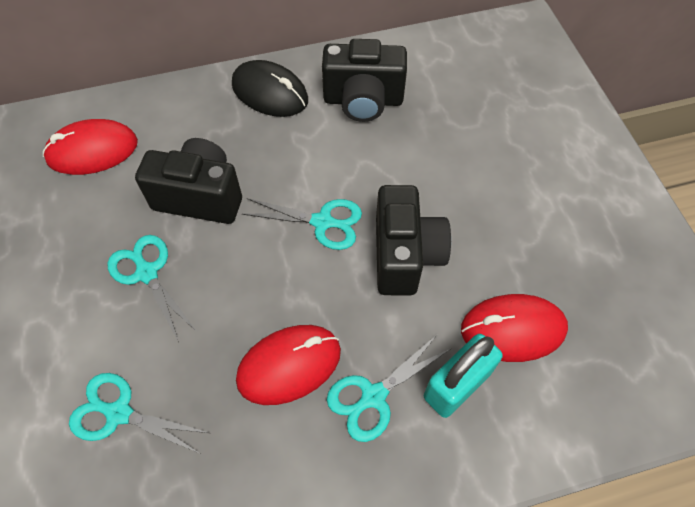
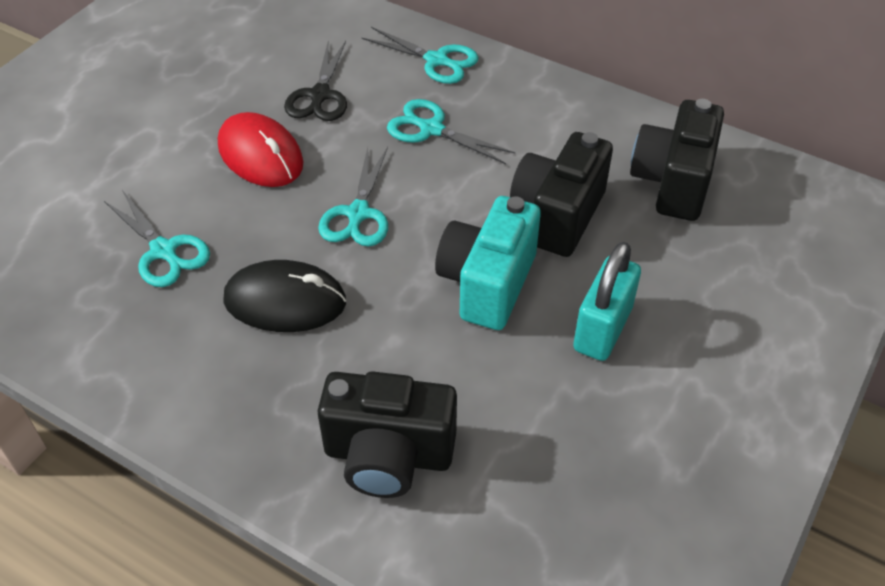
black scissors: none = 0 -> [284,41,347,121] = 1
red mouse: [43,119,138,175] [236,325,341,405] [461,294,568,362] = 3 -> [218,112,304,187] = 1
turquoise camera: none = 0 -> [435,196,541,330] = 1

